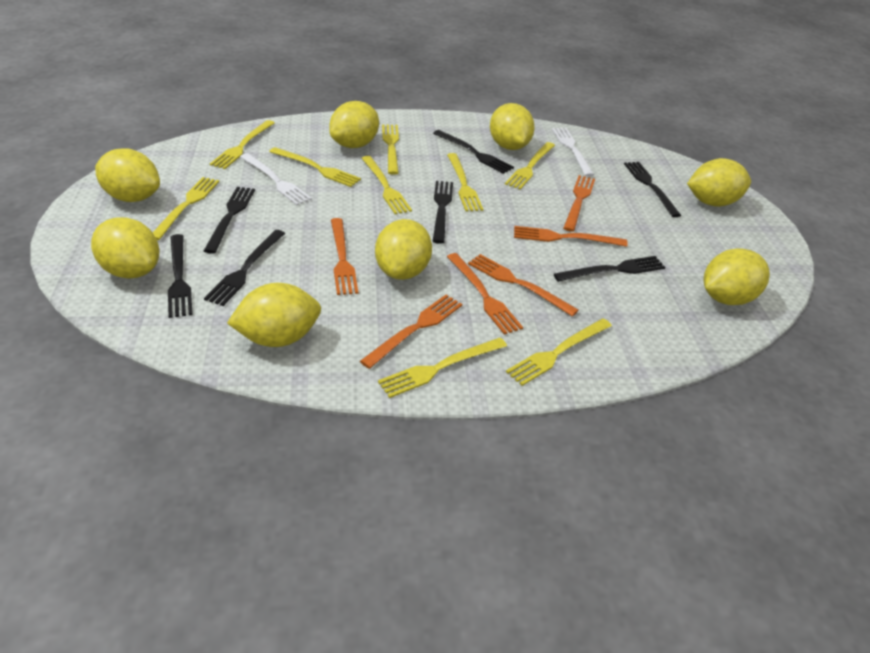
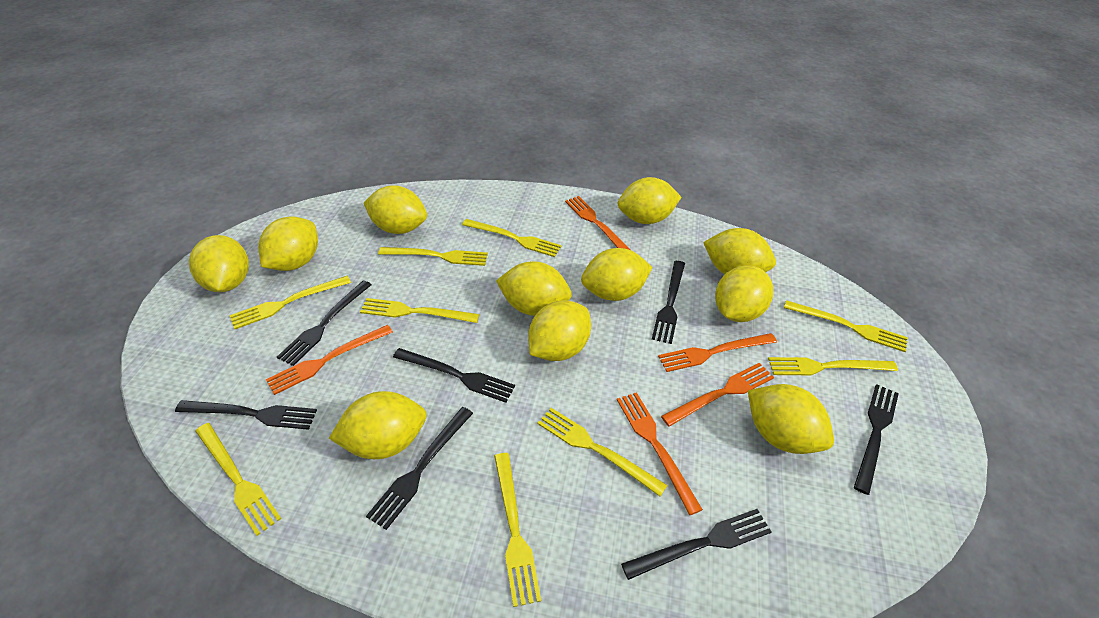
orange fork: [331,218,359,295] [360,295,462,369] [447,253,523,335] [468,254,579,317] [514,226,628,247] [563,175,595,232] = 6 -> [266,325,393,395] [565,196,630,250] [617,392,703,515] [658,333,777,372] [661,363,774,427] = 5
white fork: [240,153,312,205] [552,128,594,177] = 2 -> none = 0
yellow lemon: [91,217,159,278] [95,149,160,202] [227,283,321,347] [329,101,379,148] [375,219,432,280] [490,103,535,150] [687,158,751,207] [704,248,770,305] = 8 -> [189,235,249,292] [258,216,318,271] [329,391,427,459] [364,185,427,234] [496,261,572,316] [529,300,591,361] [581,248,653,301] [618,177,681,224] [703,228,776,274] [715,265,773,322] [748,384,834,454] = 11

